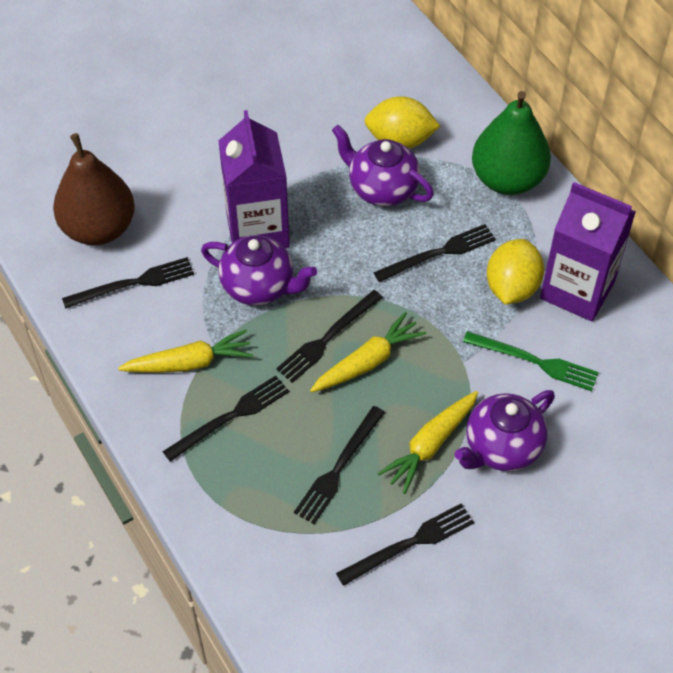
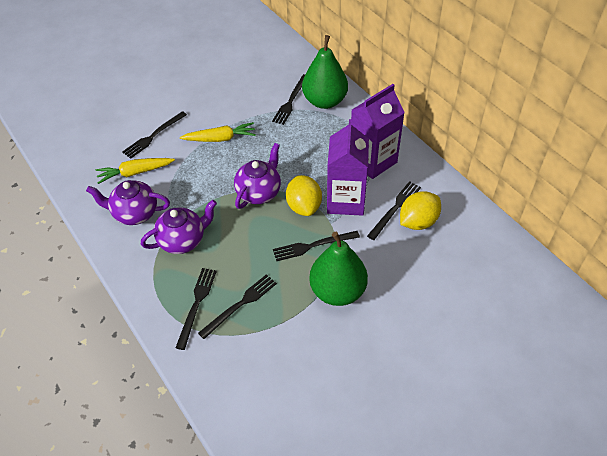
brown pear: [53,133,135,245] = 1 -> none = 0
green fork: [463,331,599,391] = 1 -> none = 0
green pear: [472,91,551,195] = 1 -> [302,35,348,109] [309,232,368,306] = 2
yellow carrot: [118,330,253,373] [310,312,426,392] [377,391,478,494] = 3 -> [95,158,175,184] [180,122,256,142] = 2

